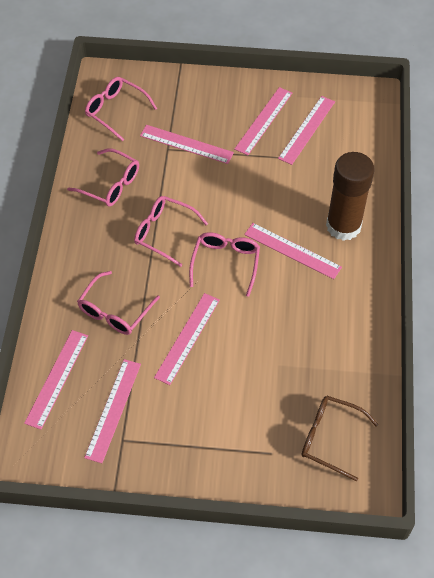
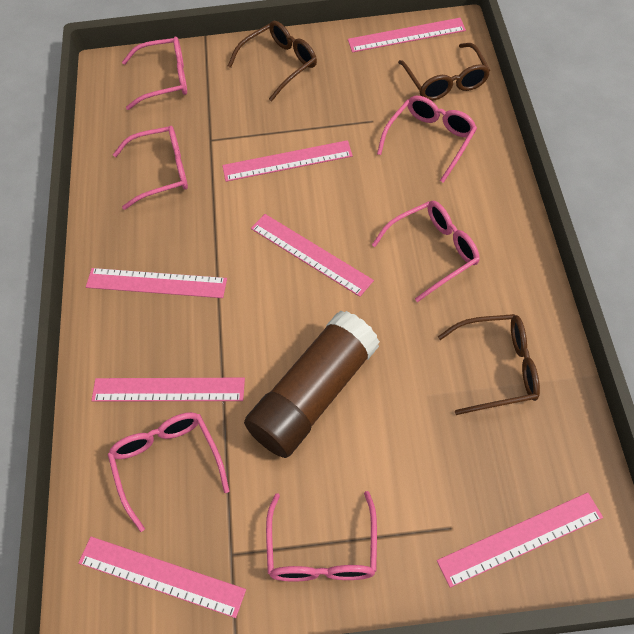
brown glasses: [302,396,378,481] = 1 -> [228,21,317,102] [398,43,490,101] [438,314,540,415] = 3
pink glasses: [67,148,139,207] [77,271,160,335] [85,77,157,141] [134,196,208,267] [189,232,260,297] = 5 -> [108,412,229,532] [113,126,188,210] [122,37,187,110] [266,491,377,582] [372,201,480,302] [377,96,477,183] = 6

